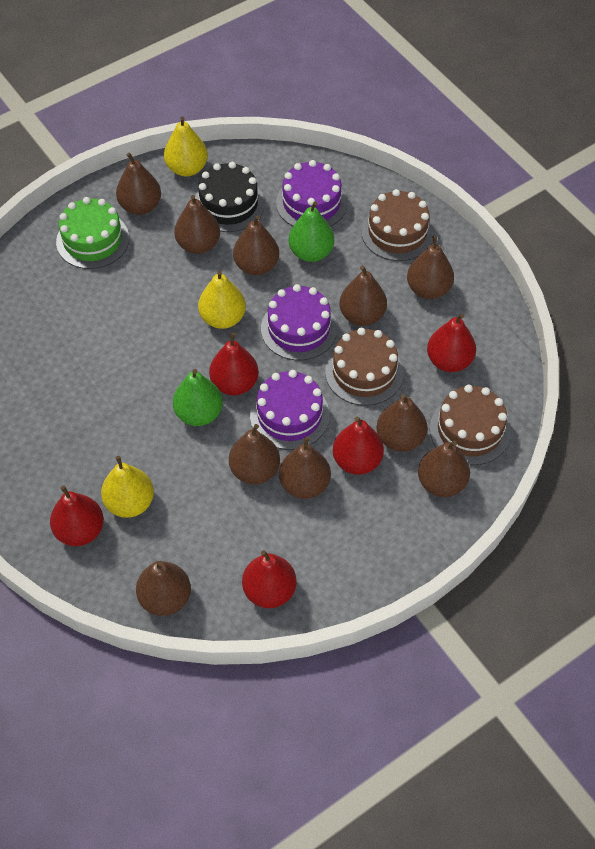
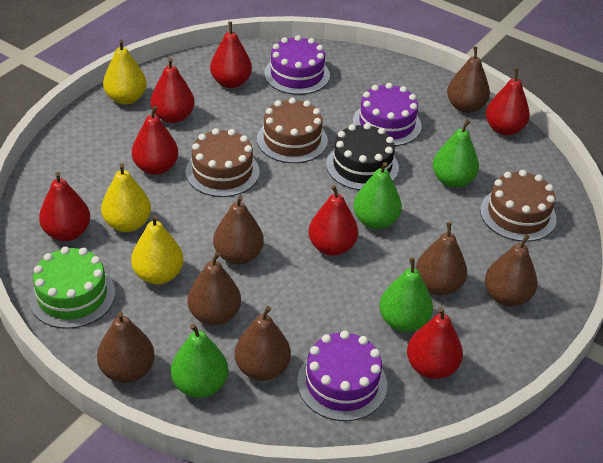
brown pear: [116,153,161,215] [136,561,191,616] [174,195,220,254] [229,424,280,484] [233,215,279,275] [279,437,331,499] [340,266,387,326] [377,394,427,452] [407,236,454,299] [418,440,470,497] = 10 -> [97,311,155,383] [187,252,241,325] [213,196,264,265] [235,306,291,381] [416,222,467,296] [447,47,490,113] [485,234,538,306] = 7
green pear: [173,369,223,426] [288,201,334,262] = 2 -> [171,324,228,398] [353,162,402,229] [379,258,433,332] [433,119,479,188] = 4
red pear: [50,486,104,546] [209,333,259,395] [242,550,297,608] [333,417,384,475] [427,313,476,372] = 5 -> [39,172,90,241] [132,106,178,175] [151,58,195,123] [210,22,252,88] [308,185,358,256] [407,307,463,379] [486,68,530,135] = 7

